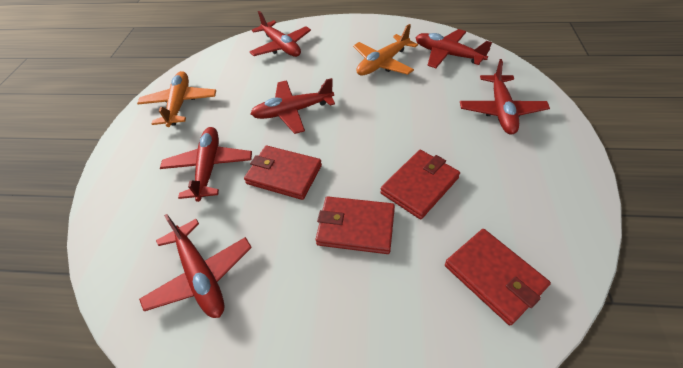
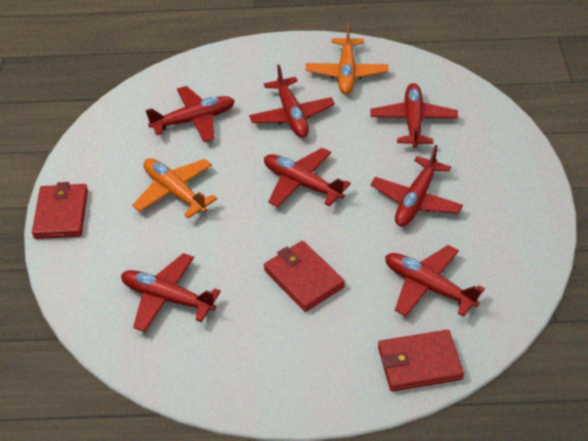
red plane: [139,214,252,318] [160,127,252,202] [250,11,311,57] [251,78,335,134] [415,29,492,68] [460,59,550,134] = 6 -> [121,253,221,332] [145,86,235,142] [249,64,335,138] [264,148,351,207] [370,83,458,148] [371,145,463,227] [385,245,485,317] = 7
red wallet: [244,146,322,200] [315,197,395,254] [380,150,460,219] [445,229,551,325] = 4 -> [32,182,88,239] [264,241,345,312] [378,330,464,391] = 3

